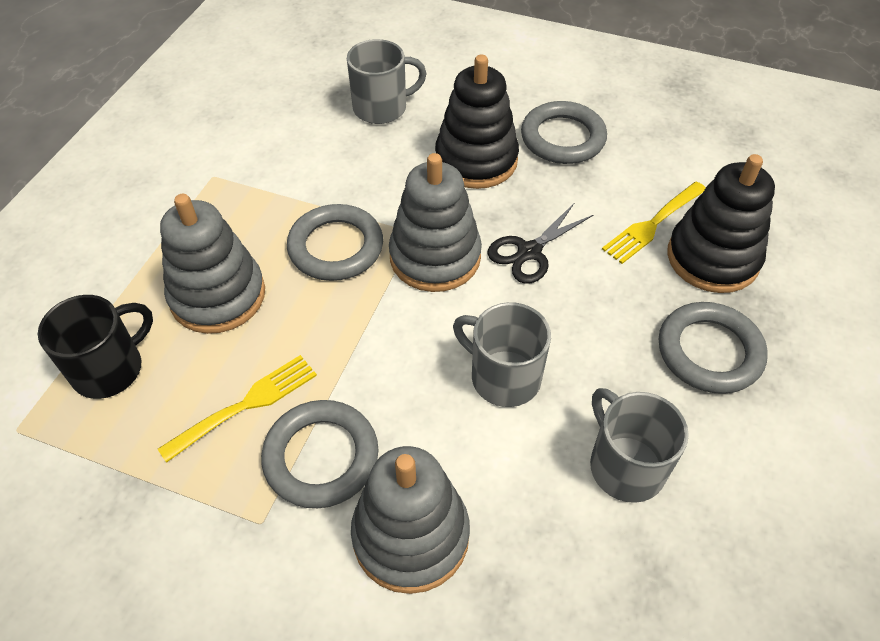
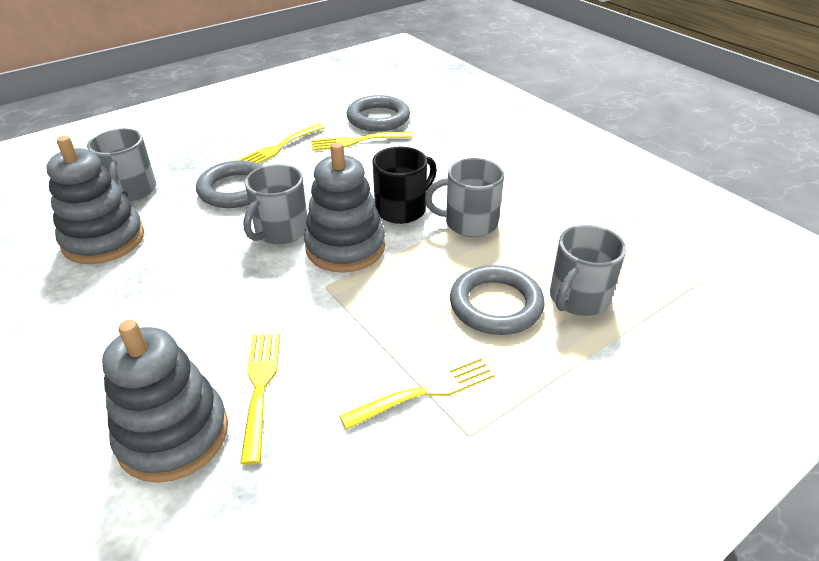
black scissors: [487,204,593,284] = 1 -> none = 0
black stacking toy: [435,55,519,189] [667,154,775,293] = 2 -> none = 0
grey mug: [347,39,426,124] [453,302,551,407] [590,388,689,503] = 3 -> [87,128,156,202] [243,164,307,245] [425,158,504,237] [550,225,626,316] = 4
grey ring: [261,400,378,508] [287,204,383,281] [521,101,607,164] [659,302,768,394] = 4 -> [196,160,263,208] [346,95,410,132] [450,265,545,335] = 3
yellow fork: [158,355,317,463] [602,182,706,264] = 2 -> [236,124,325,164] [240,333,280,465] [311,131,413,150] [339,356,495,430] = 4

